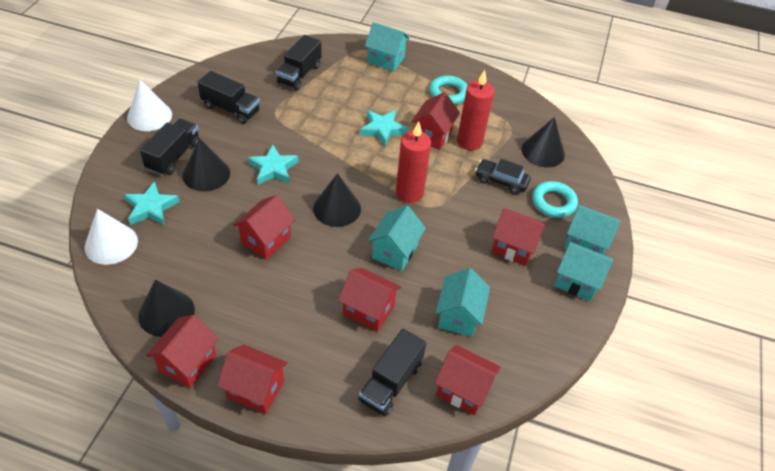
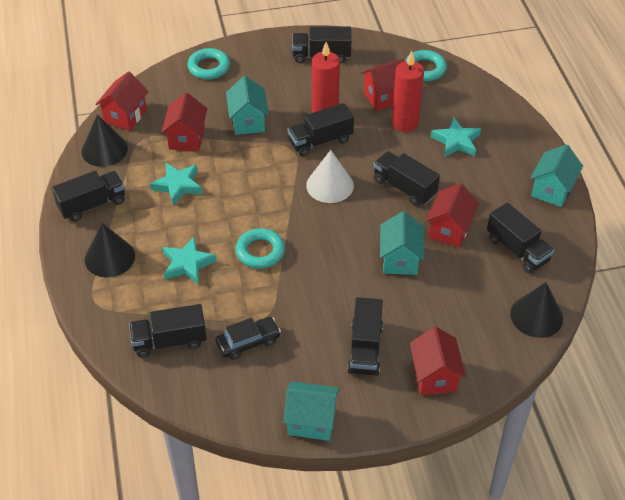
black cone: [138,280,195,337] [183,138,230,191] [313,173,361,227] [522,117,565,167] = 4 -> [81,114,128,167] [85,223,135,277] [510,282,563,338] = 3
black truck: [140,119,200,176] [197,71,260,124] [276,35,322,90] [358,329,426,416] = 4 -> [52,171,125,222] [129,304,207,358] [287,103,354,156] [292,26,352,63] [347,297,383,376] [373,151,440,206] [487,202,554,273] = 7
red house: [146,315,219,388] [217,344,288,414] [233,195,295,260] [338,268,401,332] [411,92,460,150] [435,345,501,415] [491,209,546,266] = 7 -> [95,71,149,131] [161,92,207,152] [361,58,405,111] [409,327,466,396] [426,183,479,248] = 5
turquoise house: [365,22,410,72] [368,206,426,271] [436,268,490,337] [554,241,613,301] [564,205,621,254] = 5 -> [226,76,269,135] [283,381,340,441] [380,211,424,275] [530,144,583,207] = 4
turquoise ring: [429,75,468,105] [532,181,578,218] = 2 -> [187,48,230,80] [235,228,285,269] [405,50,447,81] = 3
white cone: [84,209,138,265] [127,80,172,131] = 2 -> [306,150,354,203] = 1

